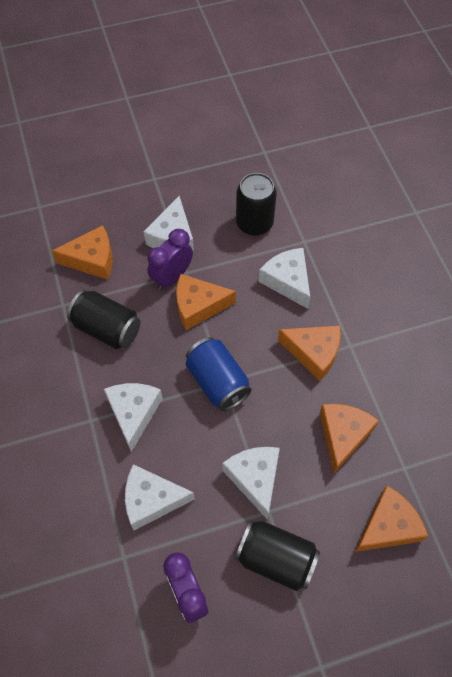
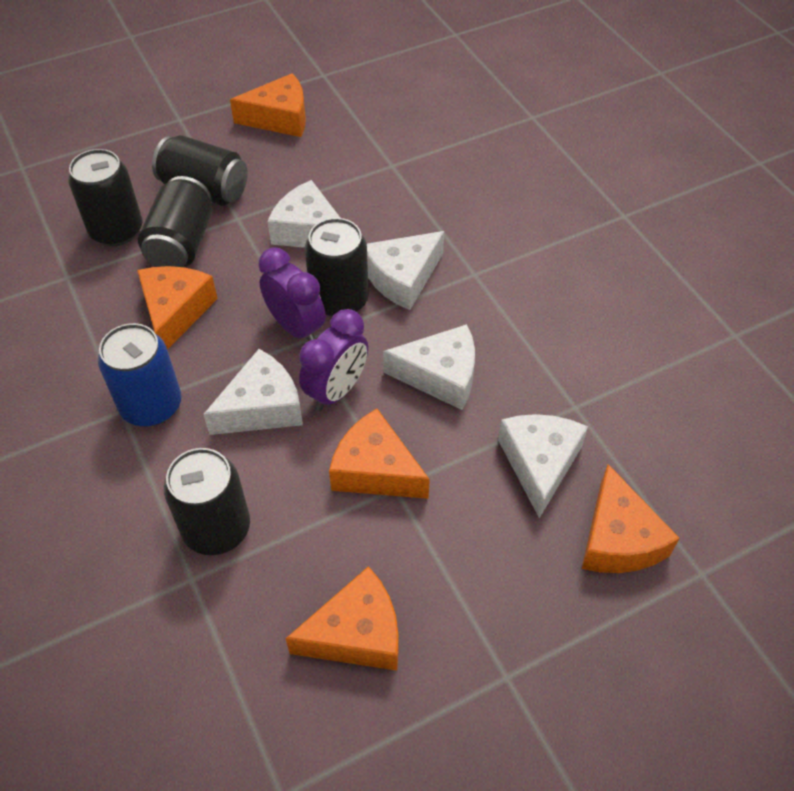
black can: [67,290,140,349] [235,520,320,591] [236,173,277,236] = 3 -> [68,149,143,246] [138,176,212,267] [152,135,248,206] [164,448,250,555] [305,218,369,317] = 5

